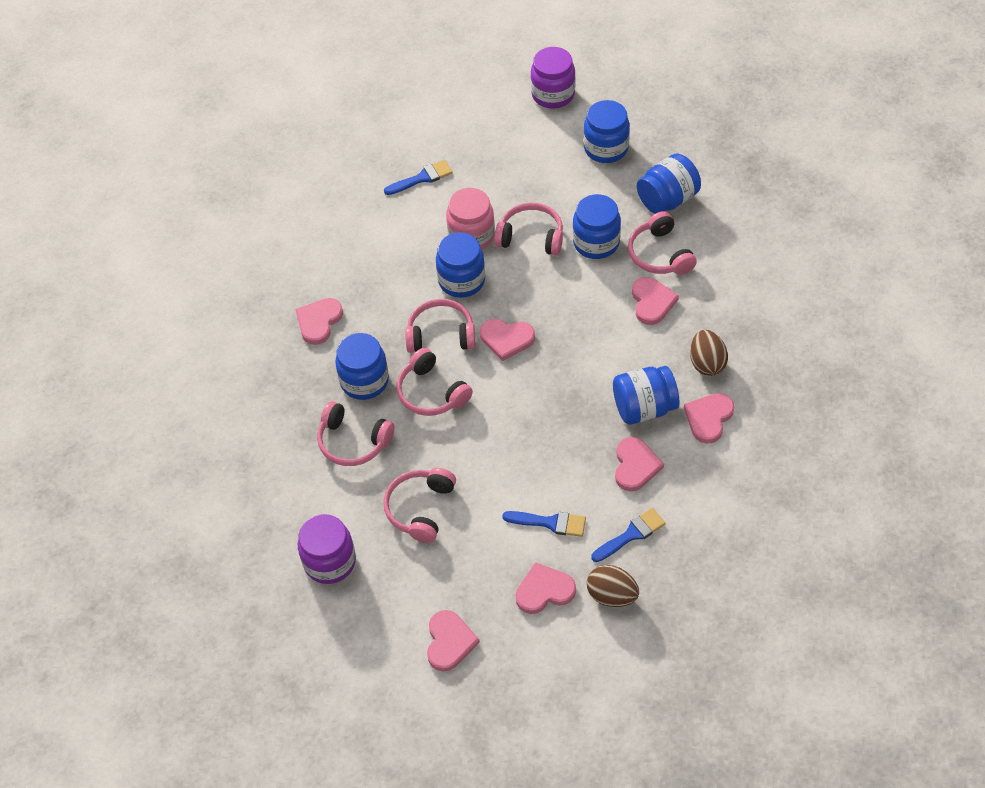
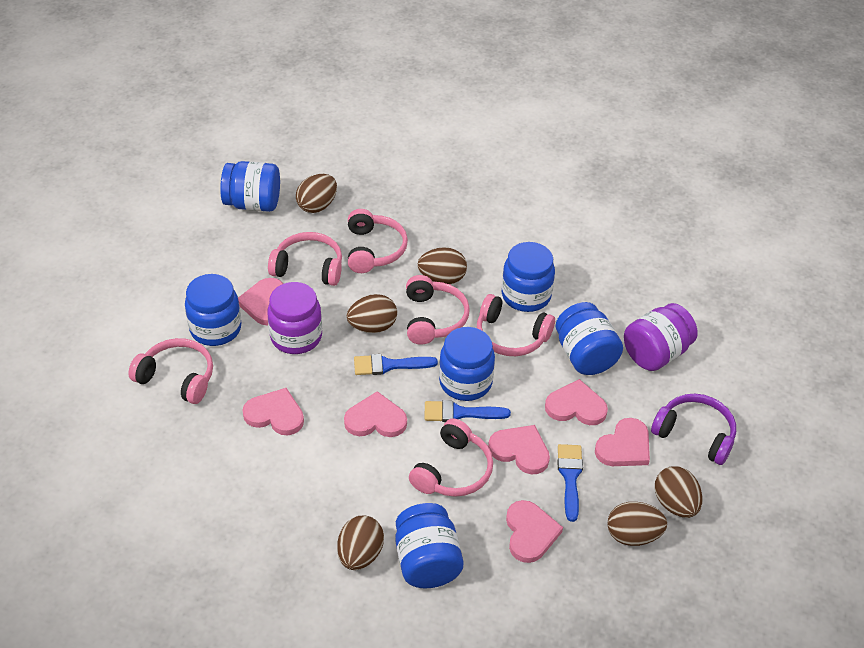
brown egg: [587,565,639,607] [690,330,728,376] = 2 -> [296,174,337,213] [337,516,384,570] [347,294,397,333] [418,247,467,284] [607,502,667,546] [655,466,702,518] = 6
pink jar: [446,188,495,250] = 1 -> none = 0
purple headphones: none = 0 -> [651,394,736,465] = 1

